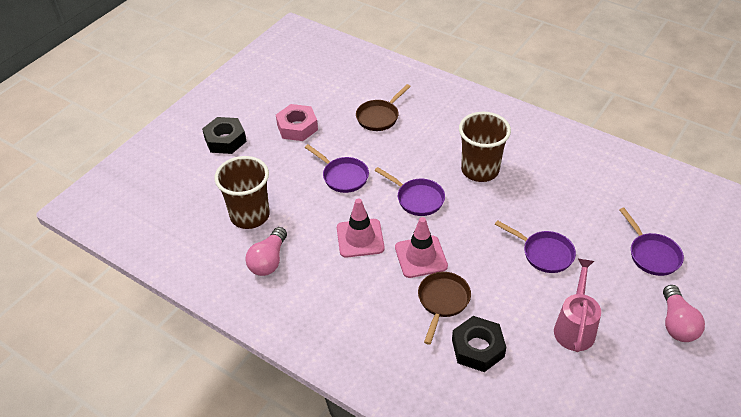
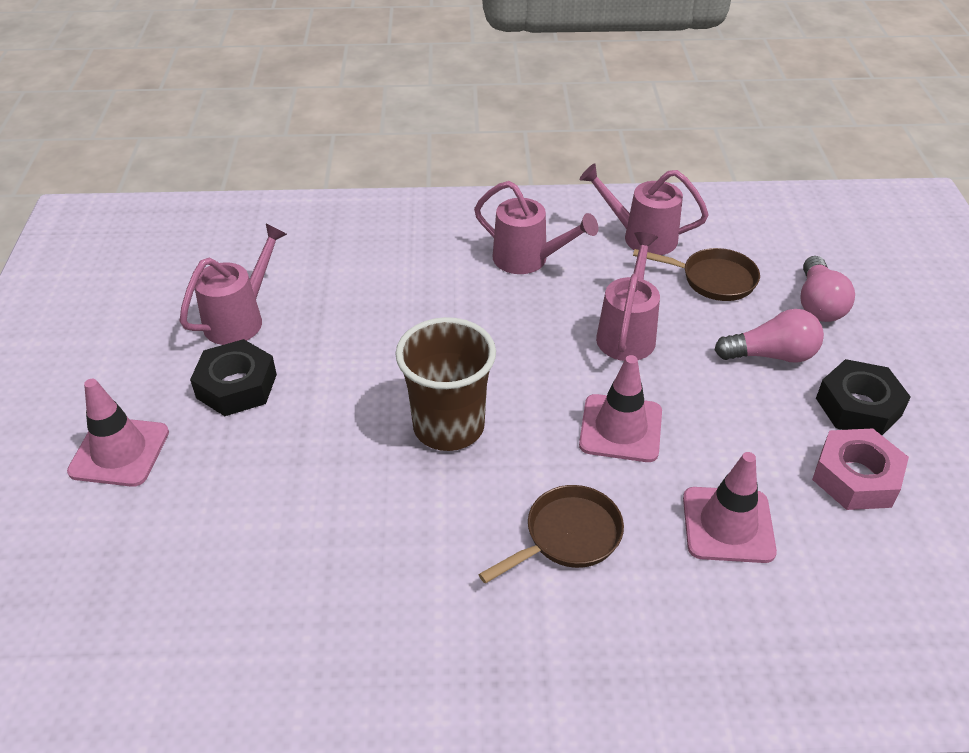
brown cup: [215,156,270,229] [459,112,511,182] = 2 -> [395,317,496,451] = 1
pink traffic cone: [337,198,385,258] [395,217,448,278] = 2 -> [67,379,169,487] [579,355,662,462] [683,452,777,563] = 3
pink watering can: [554,259,601,352] = 1 -> [180,224,287,345] [474,181,598,274] [580,164,709,255] [596,232,660,361] = 4
purple pan: [305,144,369,193] [375,167,445,216] [495,220,576,273] [619,208,684,276] = 4 -> none = 0

